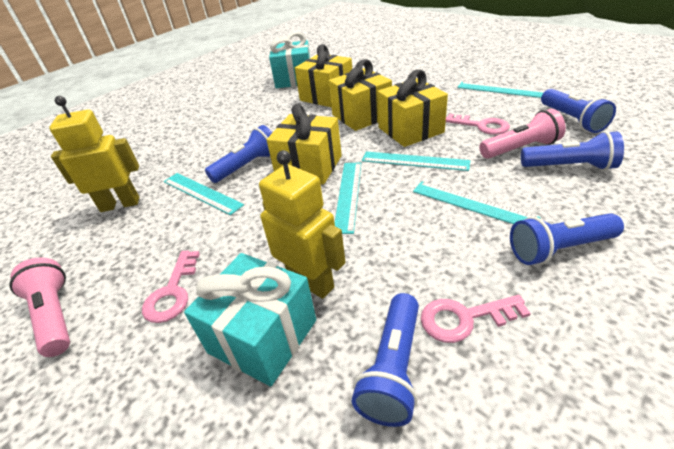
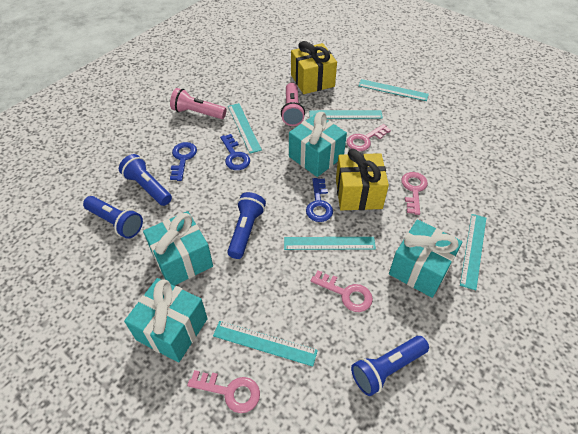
blue flashlight: [205,125,273,183] [352,293,419,427] [510,213,624,265] [521,131,624,170] [541,89,616,133] = 5 -> [83,196,143,239] [119,154,172,206] [227,192,266,259] [351,336,429,396] = 4
blue key: none = 0 -> [170,142,197,181] [220,134,250,170] [306,178,333,222] = 3
pink key: [142,251,200,323] [421,295,531,343] [446,114,510,135] = 3 -> [187,370,260,413] [311,270,373,312] [347,124,391,151] [401,172,428,215] = 4
turquoise gift: [184,253,316,386] [269,32,310,88] = 2 -> [124,278,208,362] [143,211,213,286] [289,112,347,177] [389,219,462,298] = 4
turquoise ruler: [164,173,244,215] [335,163,361,234] [362,152,471,171] [413,181,541,224] [457,82,545,98] = 5 -> [213,321,318,367] [228,103,262,154] [284,237,376,250] [309,110,383,119] [358,79,429,101] [460,214,486,290] = 6
yellow gift: [267,103,342,184] [295,44,352,107] [329,59,392,131] [377,70,448,147] = 4 -> [291,41,337,94] [336,149,389,210] = 2
yellow robot: [49,96,139,212] [259,150,346,299] = 2 -> none = 0

